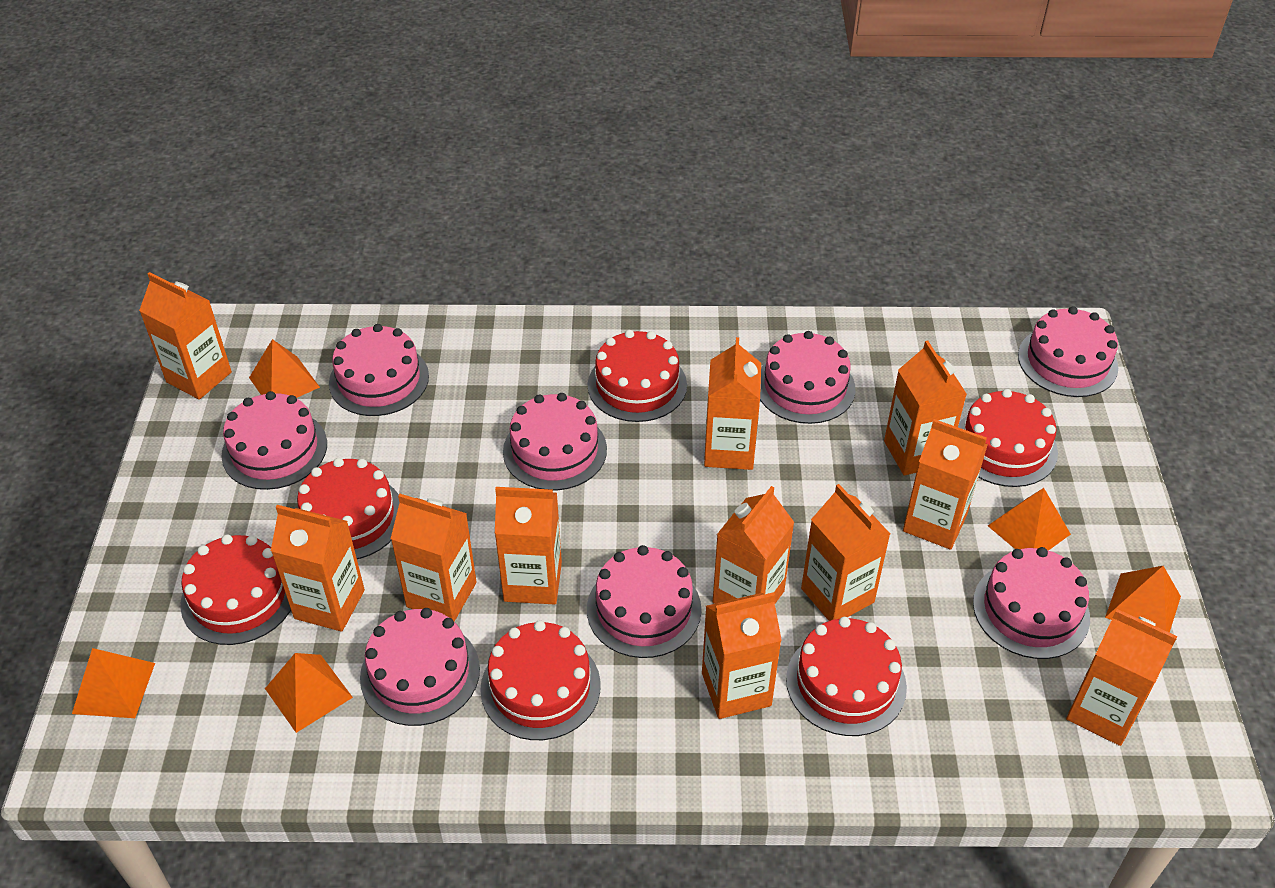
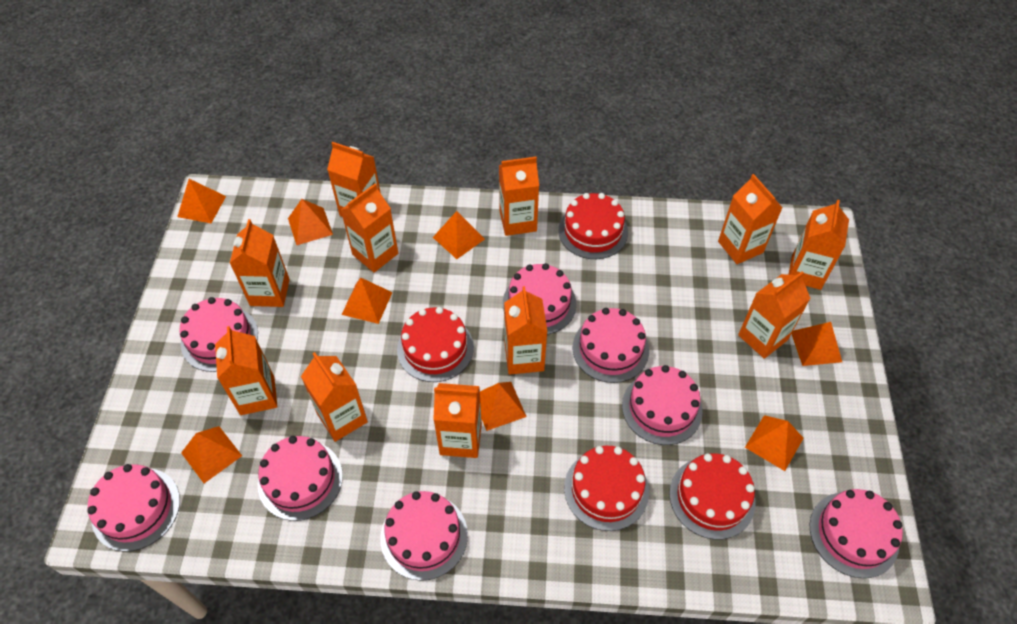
orange pyramid: [72,648,155,718] [249,339,320,398] [265,653,353,733] [988,488,1071,551] [1105,566,1181,633] = 5 -> [177,179,226,223] [181,426,242,483] [288,199,333,245] [342,278,392,324] [433,211,485,259] [480,382,527,431] [745,415,803,471] [792,322,842,366] = 8
red cake: [180,534,291,645] [297,458,399,559] [480,620,601,740] [588,330,687,422] [786,617,907,736] [958,389,1058,487] = 6 -> [397,307,474,382] [558,193,628,259] [564,446,649,531] [669,453,756,540] = 4

